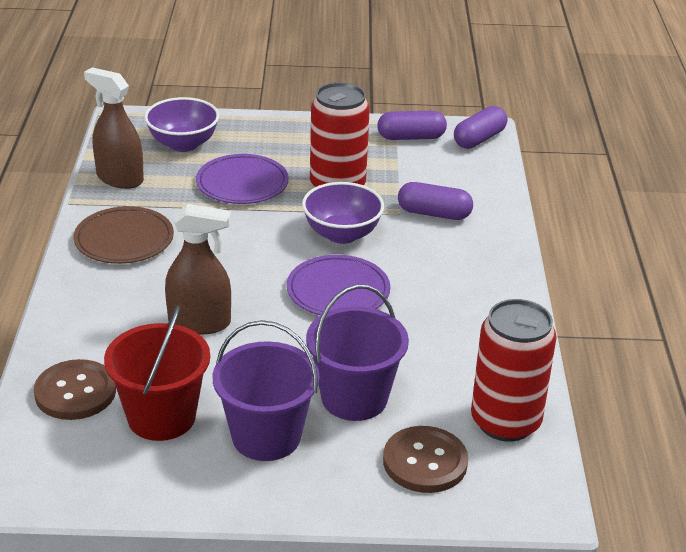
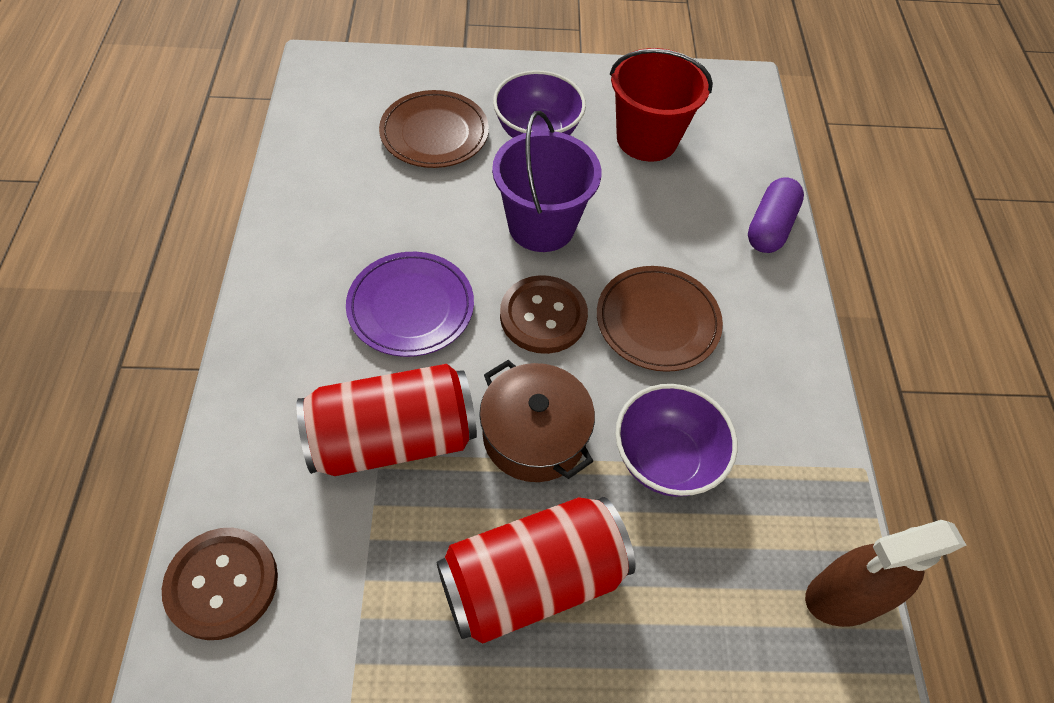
brown plate: [73,206,174,264] = 1 -> [379,90,489,168] [597,266,723,372] = 2
brown pot: none = 0 -> [479,360,595,482] = 1
brown spray bottle: [84,67,144,189] [165,204,231,334] = 2 -> [805,520,966,627] = 1
purple bucket: [213,320,320,461] [306,285,409,421] = 2 -> [492,111,601,252] = 1
purple capsule: [377,111,447,140] [398,182,473,220] [454,106,507,149] = 3 -> [748,177,804,253] = 1
purple plate: [196,154,289,204] [287,255,391,316] = 2 -> [346,252,474,357] = 1

